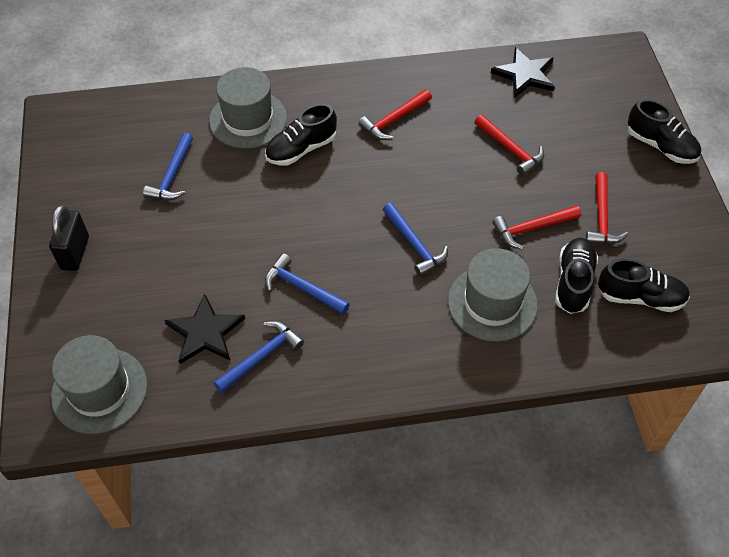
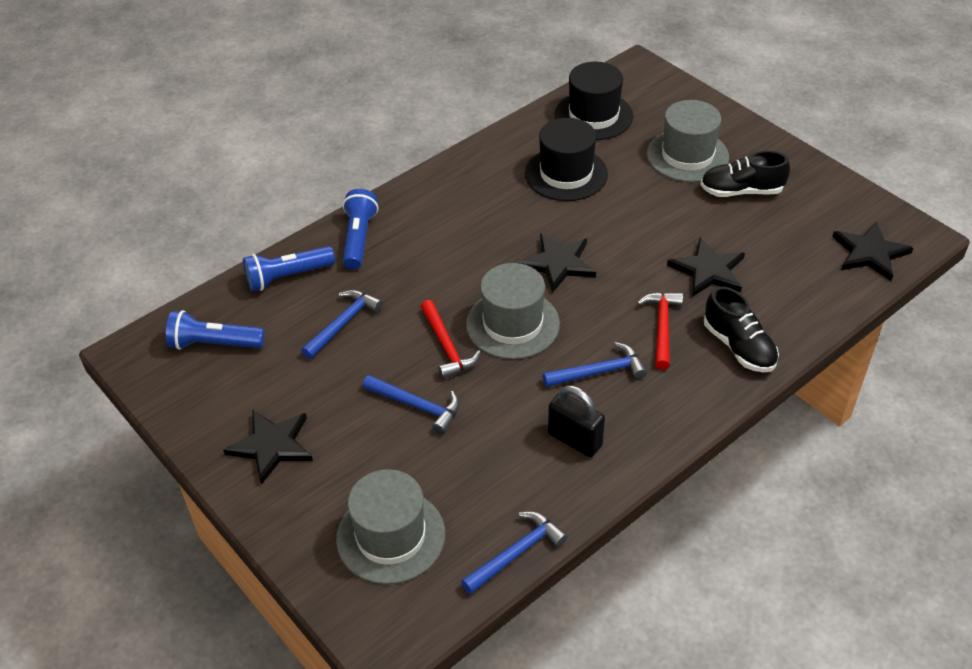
black hat: none = 0 -> [525,118,608,201] [555,62,633,140] = 2
black shoe: [265,104,337,165] [555,238,598,314] [598,259,690,312] [628,99,701,164] = 4 -> [700,151,790,197] [704,286,779,373] = 2
black star: [164,294,245,364] [491,47,555,98] = 2 -> [223,409,313,485] [519,233,596,293] [667,238,745,297] [832,222,913,281] = 4
blue flashlight: none = 0 -> [166,310,265,350] [243,246,335,291] [343,189,378,270] = 3
red hammer: [358,89,432,140] [475,114,544,176] [492,205,581,250] [585,172,628,244] = 4 -> [421,300,481,379] [637,292,683,370] = 2

